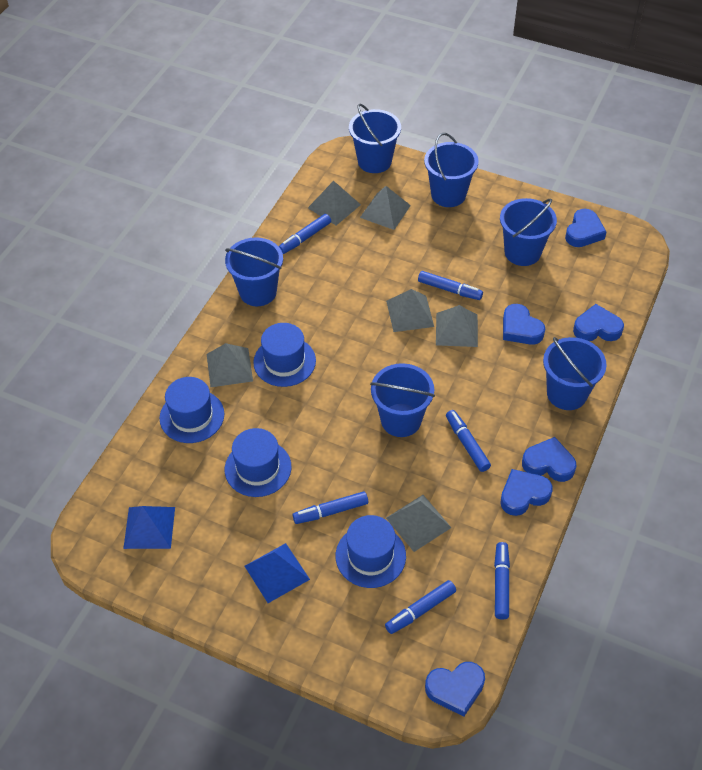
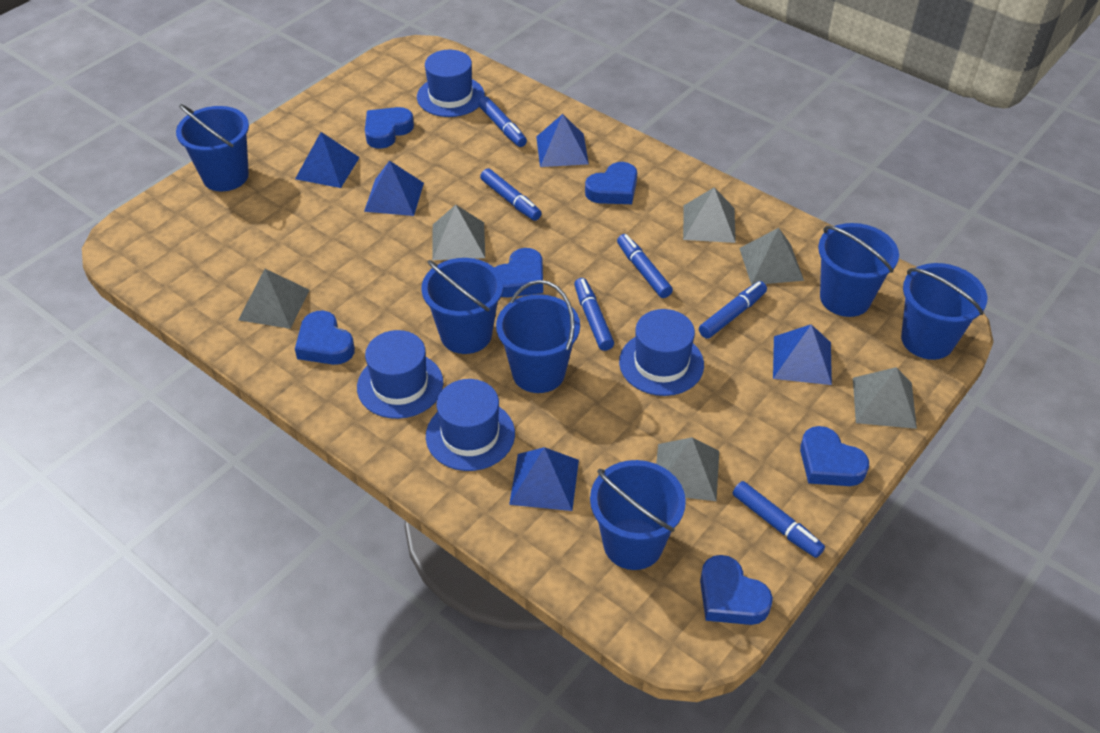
blue pyramid: [123,506,175,549] [245,543,310,603] = 2 -> [295,132,360,188] [364,161,424,216] [509,447,579,511] [536,114,589,167] [773,324,832,385] = 5

